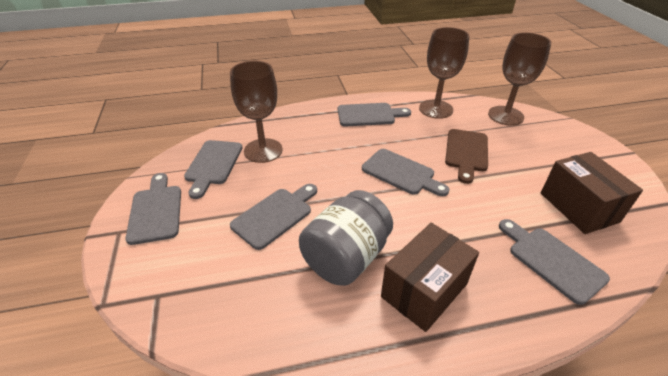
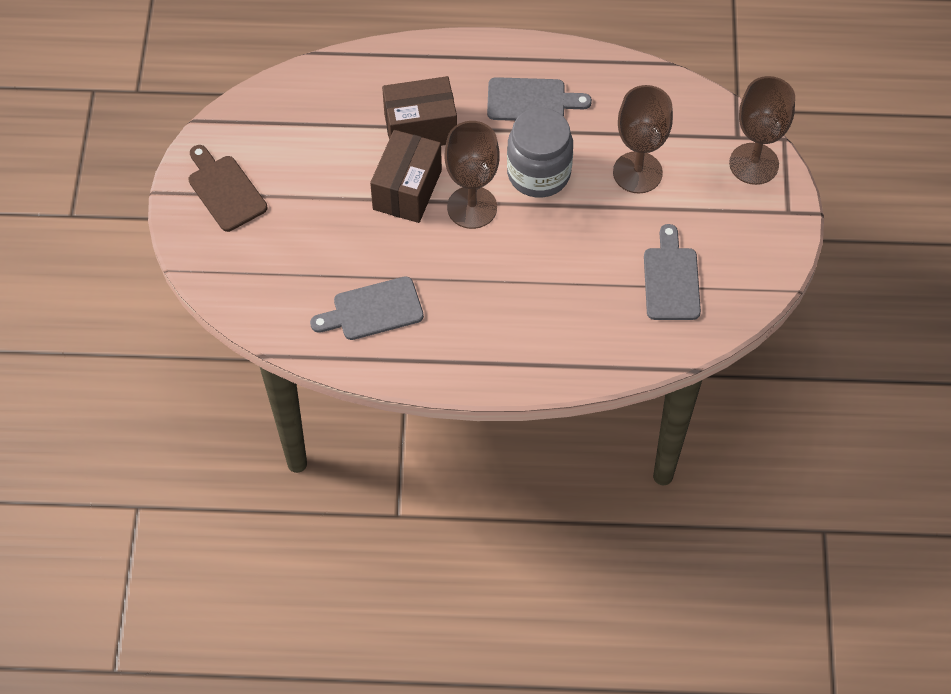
grey cutting board: [125,173,181,245] [184,140,243,199] [230,184,317,250] [338,103,411,126] [362,149,450,196] [499,219,610,305] = 6 -> [310,276,424,340] [487,77,592,121] [644,224,701,320] = 3

